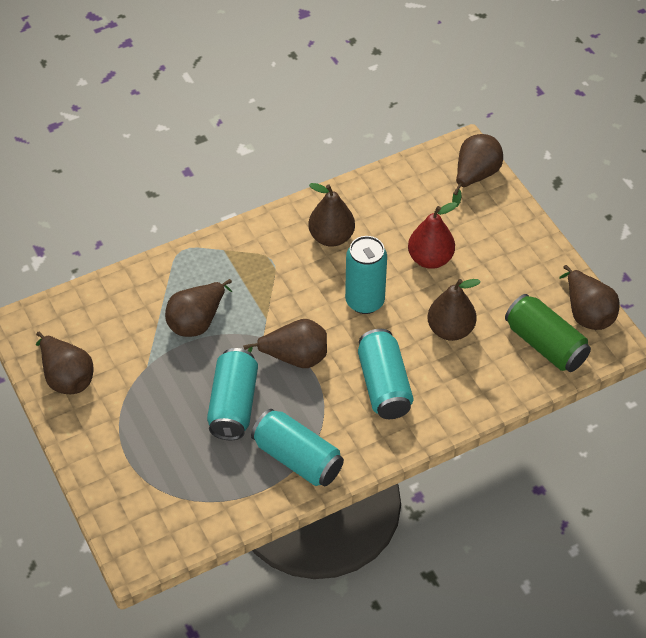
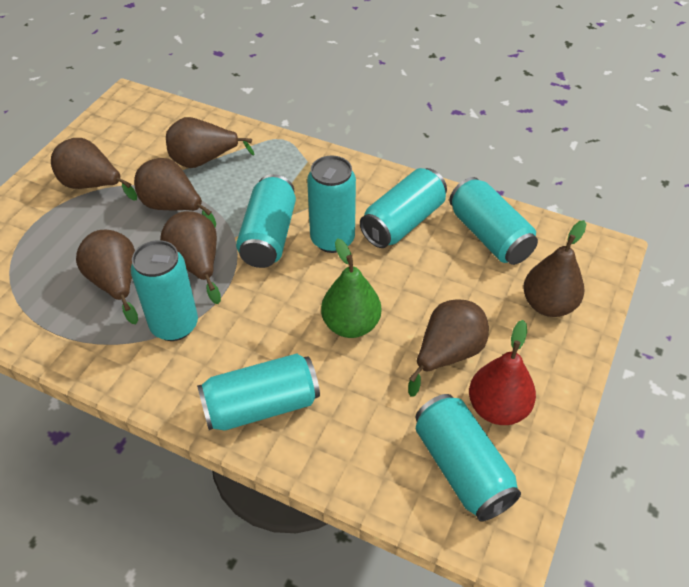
green can: [505,294,591,372] = 1 -> none = 0
green pear: none = 0 -> [321,238,381,338] = 1
turquoise can: [207,348,258,440] [251,409,344,486] [345,236,387,314] [358,329,413,419] = 4 -> [131,240,198,341] [197,353,320,431] [236,174,296,268] [307,156,356,253] [360,168,447,248] [415,394,521,521] [449,177,538,265] = 7

